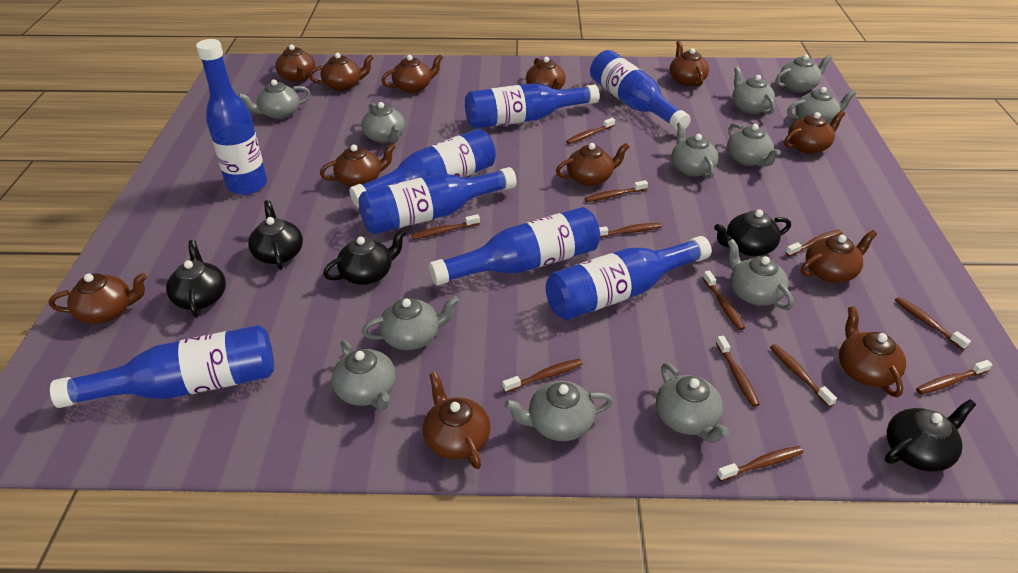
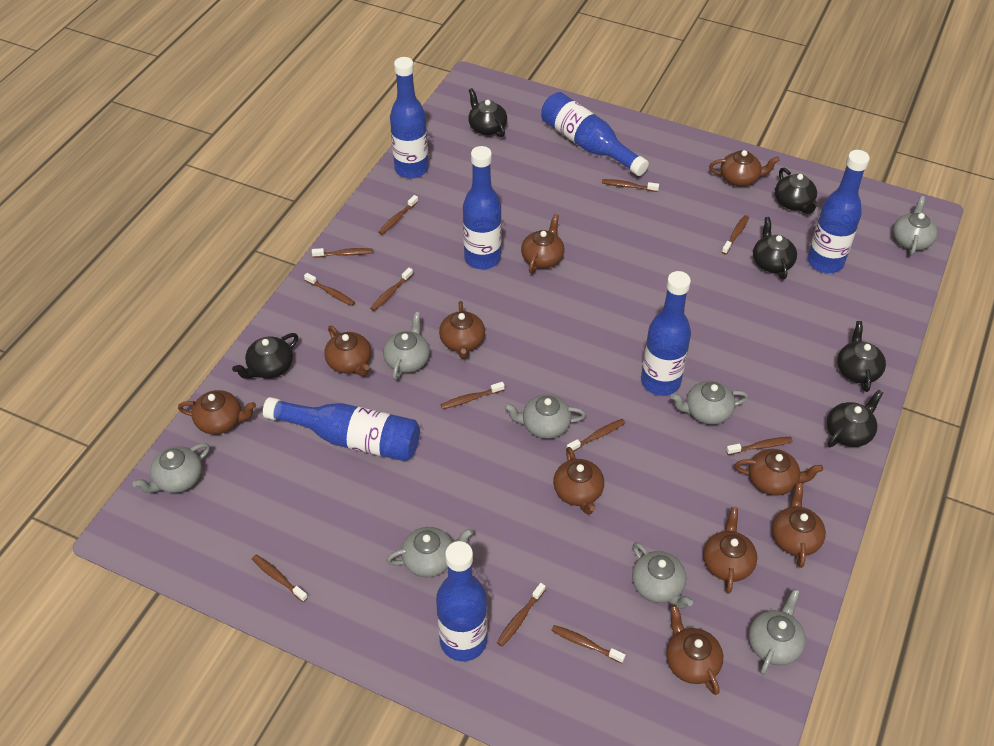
black teapot: [166,240,226,317] [248,200,303,269] [323,229,406,285] [714,209,791,256] [885,399,976,472] = 5 -> [232,333,298,379] [468,88,507,137] [753,217,797,279] [775,168,819,214] [827,390,883,447] [837,321,886,392] = 6
blue bottle: [50,325,274,408] [196,39,267,195] [349,129,496,208] [358,167,517,234] [429,207,600,286] [465,83,599,129] [546,236,711,320] [590,50,691,131] = 8 -> [263,397,420,461] [390,57,429,178] [436,541,487,661] [463,146,502,269] [541,92,649,176] [641,271,691,396] [807,150,870,273] = 7
brown teapot: [49,273,147,324] [275,44,315,82] [309,53,374,91] [320,144,396,187] [382,55,443,93] [423,372,491,469] [526,57,566,89] [556,143,629,186] [669,41,709,87] [784,110,846,154] [801,230,877,283] [839,306,906,397] = 12 -> [178,390,256,434] [324,326,371,376] [439,301,485,359] [521,214,564,273] [553,447,604,514] [666,605,723,695] [703,507,757,593] [709,150,780,186] [734,449,823,496] [772,483,826,568] = 10
grey teapot: [238,79,310,119] [331,340,396,410] [361,102,405,143] [362,296,459,350] [504,381,613,441] [656,363,729,443] [671,122,718,179] [727,123,781,167] [728,239,794,310] [732,67,775,115] [775,54,832,93] [787,87,856,124] = 12 -> [133,443,210,493] [383,312,430,380] [386,527,473,578] [504,394,586,439] [632,542,693,609] [671,381,749,425] [749,589,806,675] [893,196,938,255] = 8

